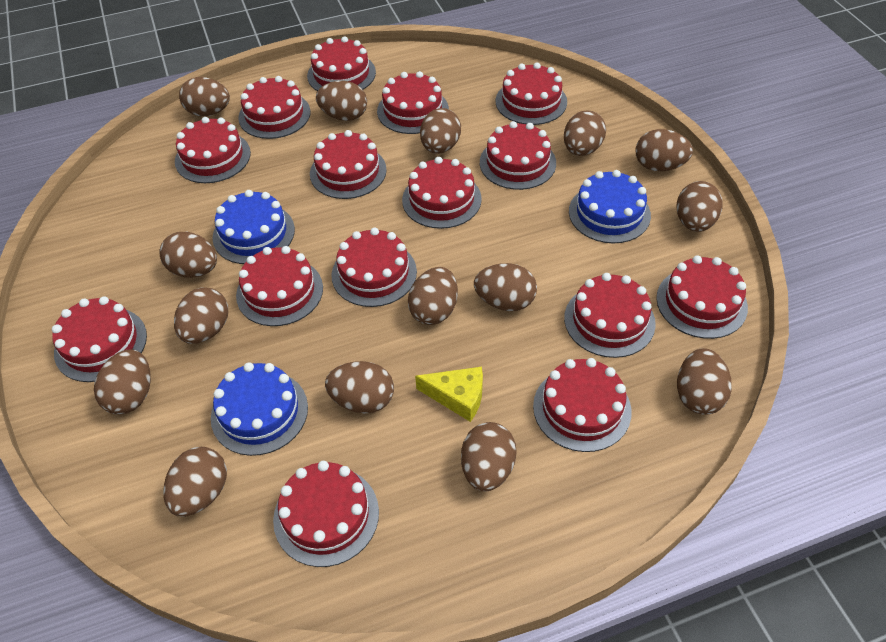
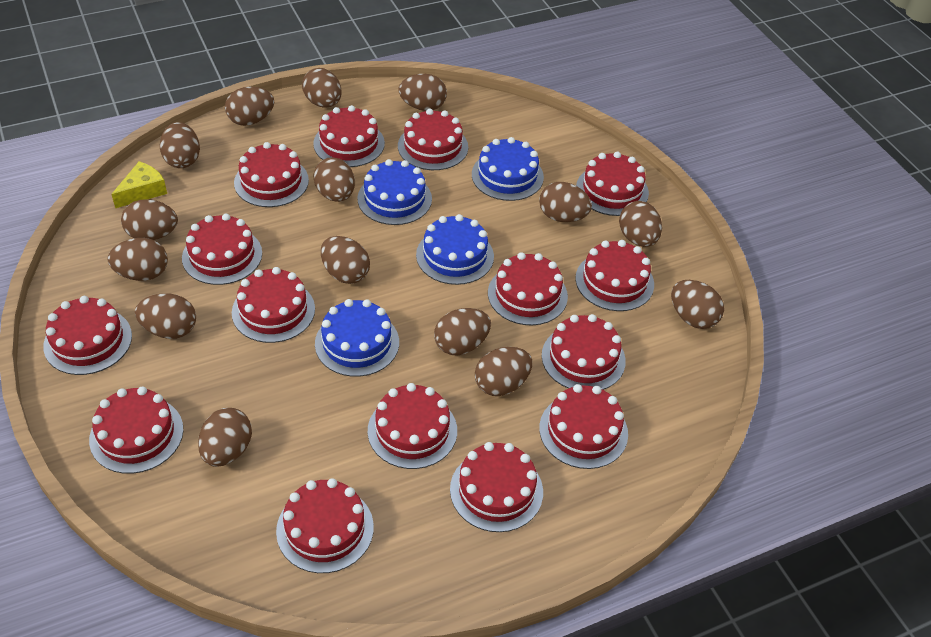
blue cake: [211,362,308,456] [213,190,295,264] [569,170,651,243] = 3 -> [315,299,399,377] [357,159,432,225] [416,214,494,285] [472,137,544,201] = 4

